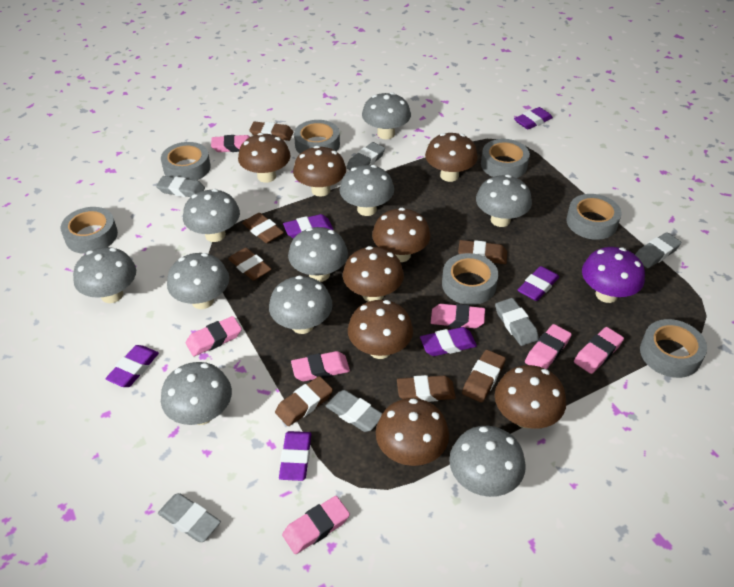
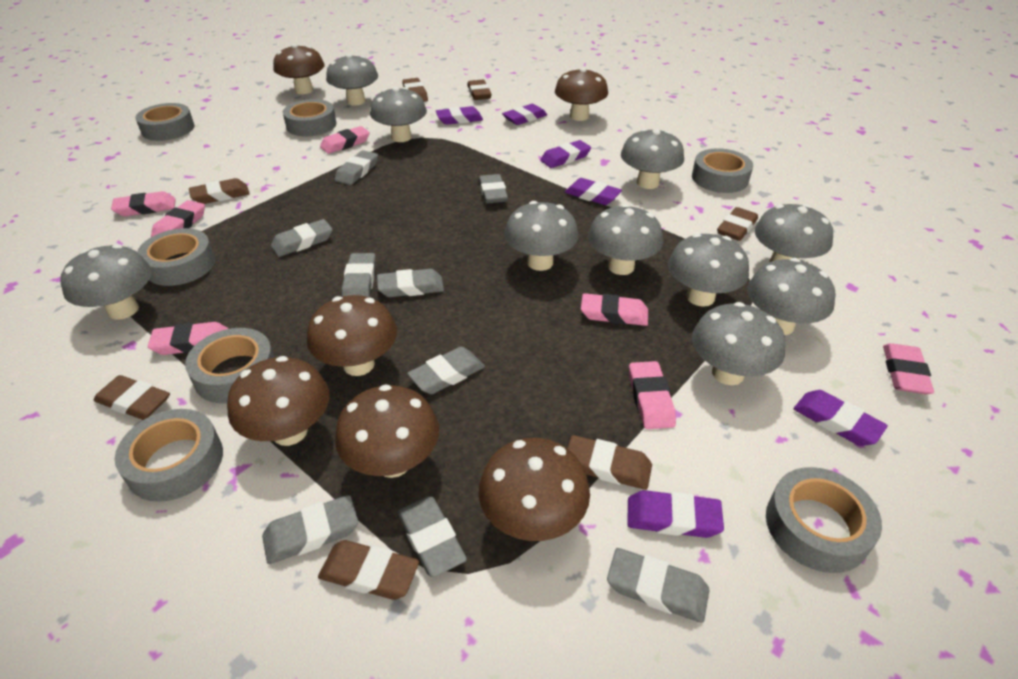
brown mushroom: [238,133,291,183] [293,146,346,197] [343,246,404,302] [348,300,413,359] [372,208,431,262] [376,398,449,466] [425,133,478,182] [495,365,566,428] = 8 -> [227,356,330,446] [273,44,325,94] [307,295,397,376] [335,384,439,478] [479,438,590,541] [555,67,608,121] = 6
grey eraser: [156,176,205,197] [158,493,221,542] [326,390,382,432] [346,142,385,170] [495,298,539,346] [635,232,681,268] = 6 -> [262,495,358,564] [271,219,333,257] [335,150,378,185] [342,253,376,297] [377,269,444,297] [397,496,467,577] [407,347,485,394] [479,174,508,204] [607,548,710,623] = 9
purple mushroom: [582,247,645,303] = 1 -> none = 0

